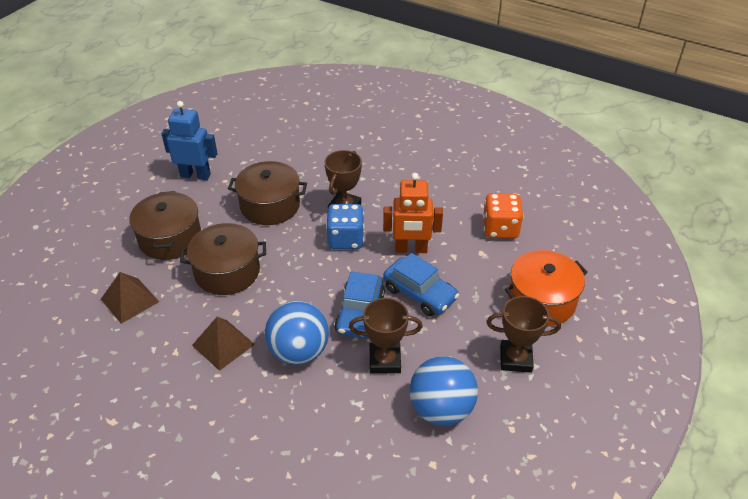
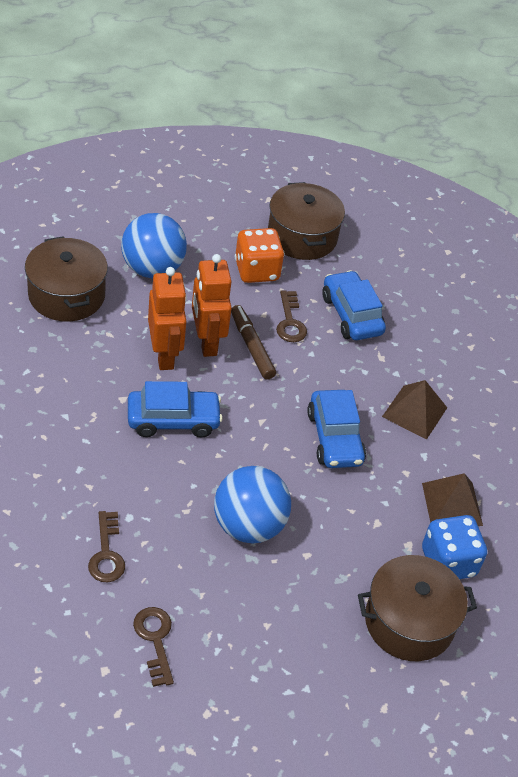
blue car: [334,271,385,339] [383,253,459,316] = 2 -> [128,381,223,438] [307,390,366,468] [322,270,386,340] = 3
blue robot: [161,101,217,180] = 1 -> none = 0
brown key: none = 0 -> [88,511,125,582] [133,607,174,687] [276,290,307,342] = 3
brown marker: none = 0 -> [231,305,276,380] = 1
brown trophy: [324,150,362,208] [349,298,423,374] [486,296,561,373] = 3 -> none = 0
orange pot: [505,250,588,326] = 1 -> none = 0
orange robot: [383,173,443,253] = 1 -> [148,267,187,370] [192,254,232,357] = 2

